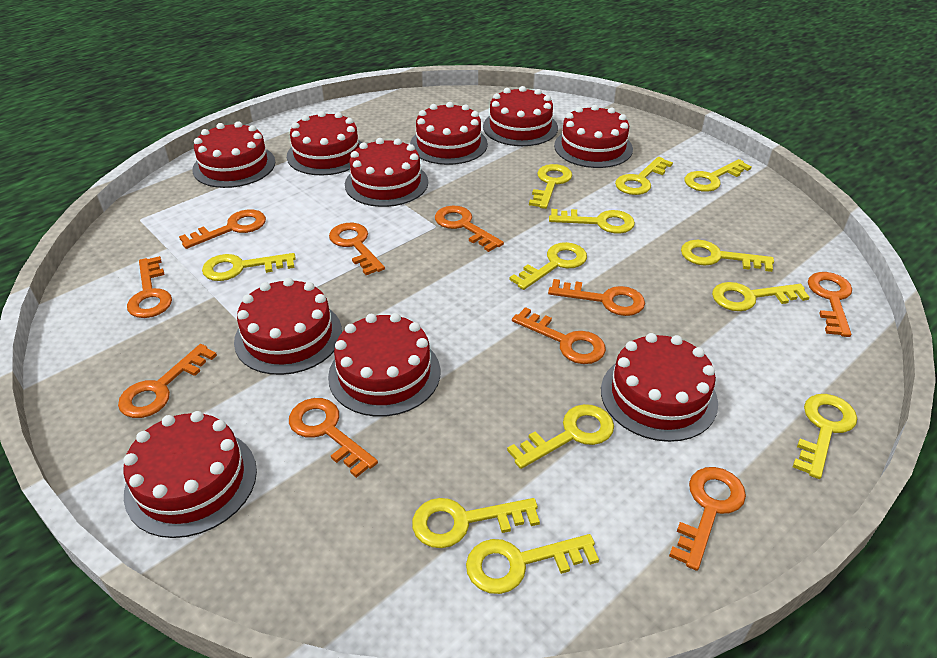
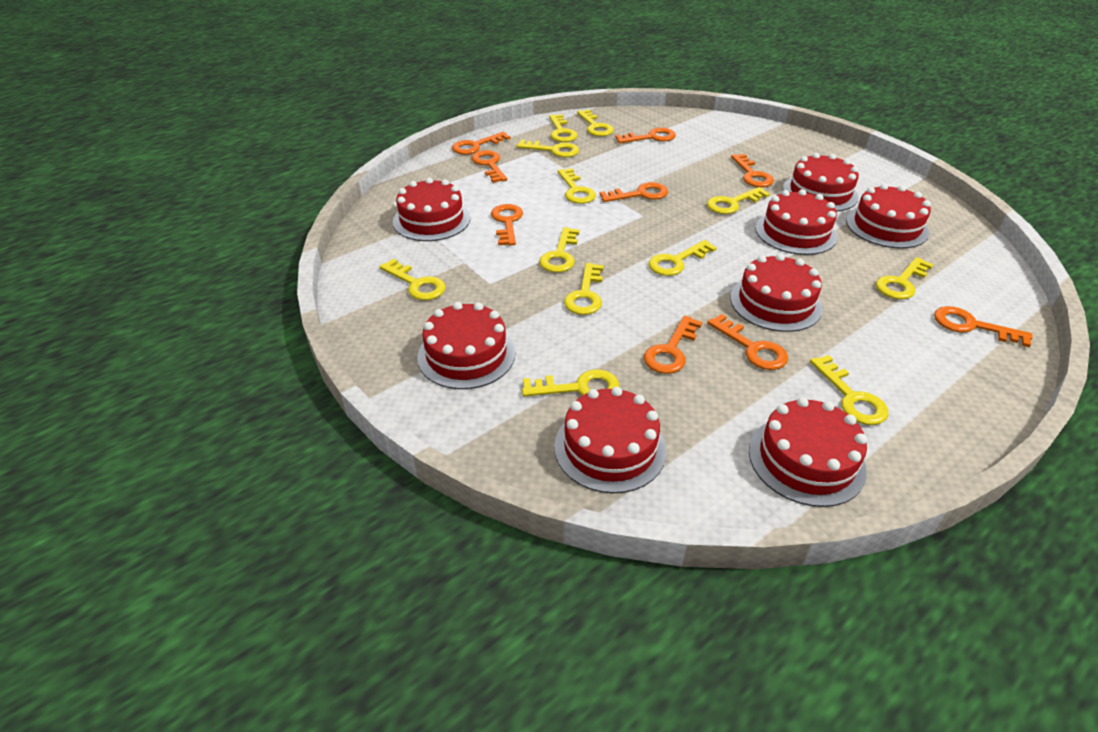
orange key: [118,344,217,418] [127,256,172,318] [179,209,266,249] [289,398,378,478] [329,223,385,275] [435,206,504,252] [512,307,606,364] [548,279,645,316] [669,467,746,571] [808,272,852,337] = 10 -> [452,132,510,155] [472,150,507,183] [491,204,523,246] [600,182,668,202] [615,128,676,143] [644,315,702,374] [707,314,788,370] [731,154,774,187] [934,306,1033,347] = 9
red cake: [123,411,257,538] [192,121,275,188] [234,278,342,375] [287,111,362,175] [328,313,440,417] [345,138,428,207] [410,102,488,165] [483,86,558,146] [554,105,633,168] [601,333,718,442] = 10 -> [393,178,470,241] [417,302,515,389] [554,387,666,493] [730,254,823,332] [749,397,867,507] [755,189,837,255] [783,153,859,212] [846,184,931,249] = 8

